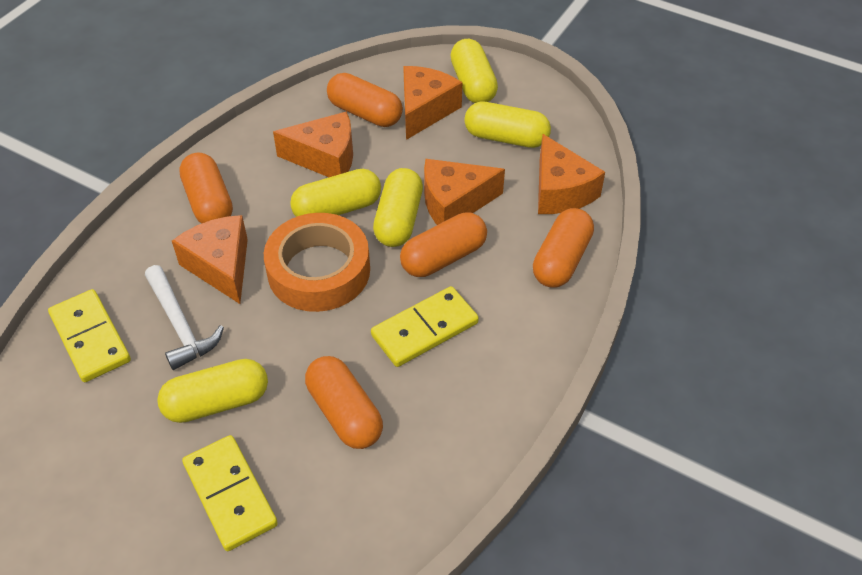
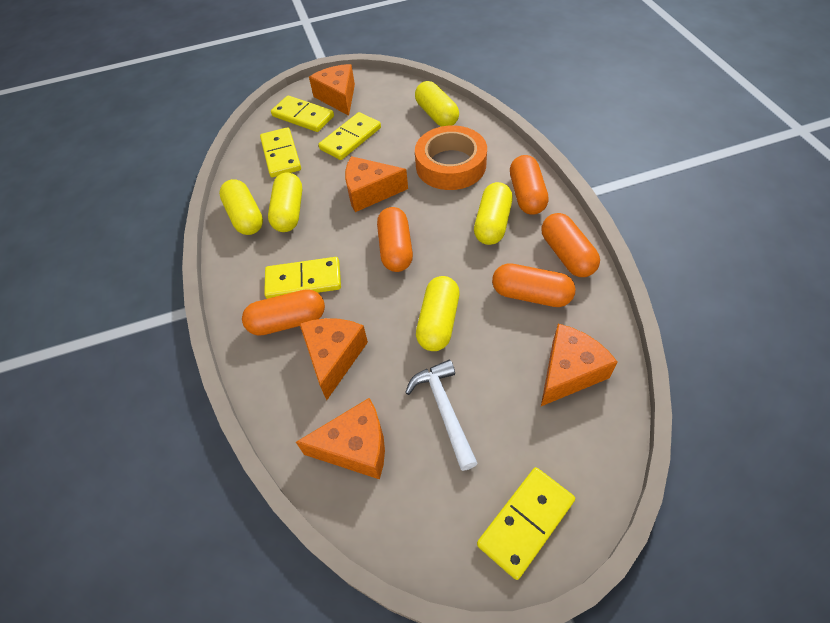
yellow domino: [48,289,131,382] [182,435,278,551] [371,286,479,367] = 3 -> [260,127,301,177] [264,257,341,299] [271,96,334,132] [319,112,381,160] [477,467,575,580] = 5

